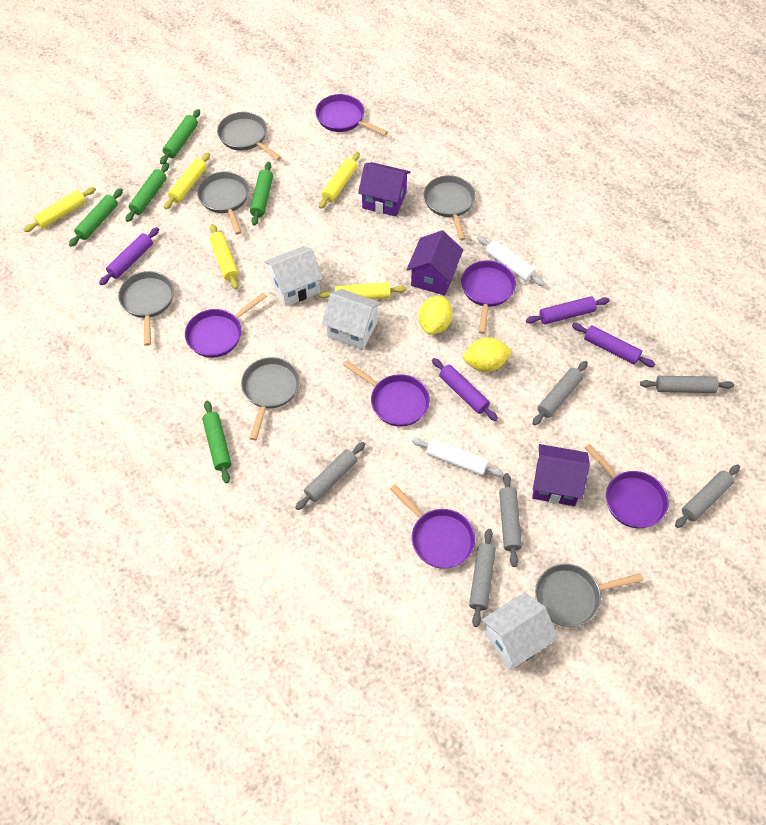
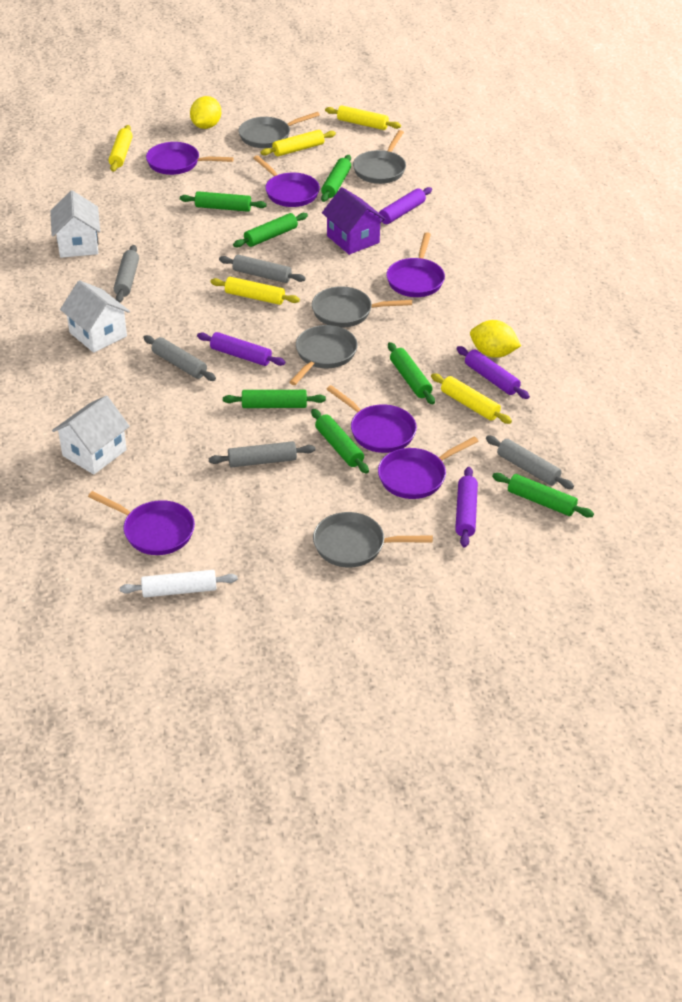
green rolling pin: [69,188,123,247] [125,163,169,222] [160,109,200,164] [202,401,231,483] [250,162,273,226] = 5 -> [180,191,267,212] [223,390,326,408] [233,213,308,247] [311,409,369,474] [321,155,351,202] [388,342,435,405] [492,473,594,517] = 7
grey pan: [118,271,174,346] [197,171,249,234] [217,112,281,161] [241,357,300,440] [424,175,475,241] [535,564,643,627] = 6 -> [238,112,320,148] [289,325,358,385] [312,286,412,328] [313,512,433,568] [353,130,406,184] = 5
grey rolling pin: [295,442,365,510] [469,529,496,627] [499,473,522,567] [532,361,588,425] [640,376,734,393] [675,464,740,528] = 6 -> [114,245,139,303] [143,335,216,381] [209,441,316,467] [219,255,306,283] [486,436,574,489] = 5
purple house: [358,162,411,217] [406,230,463,295] [532,444,590,506] = 3 -> [322,187,386,255] = 1
white rolling pin: [412,438,503,477] [477,236,545,286] = 2 -> [120,570,238,597] = 1

